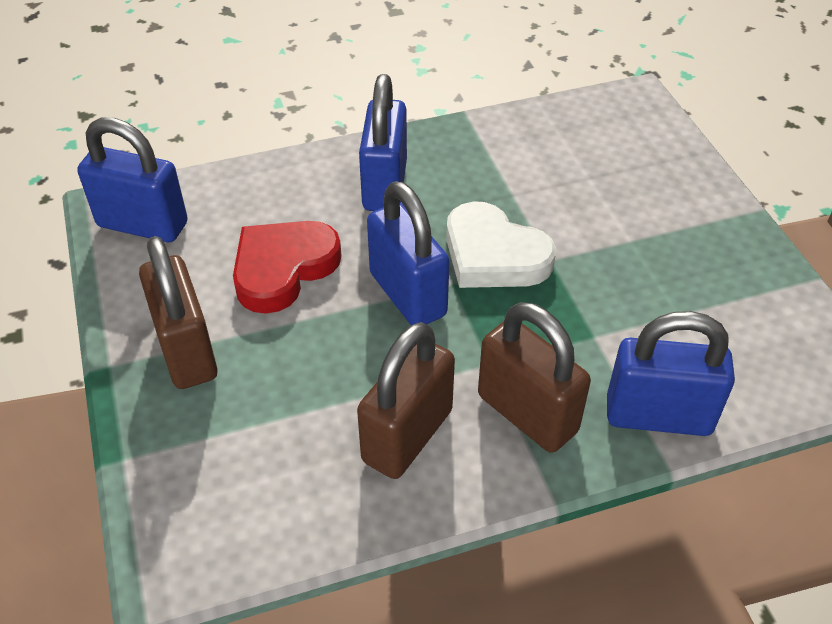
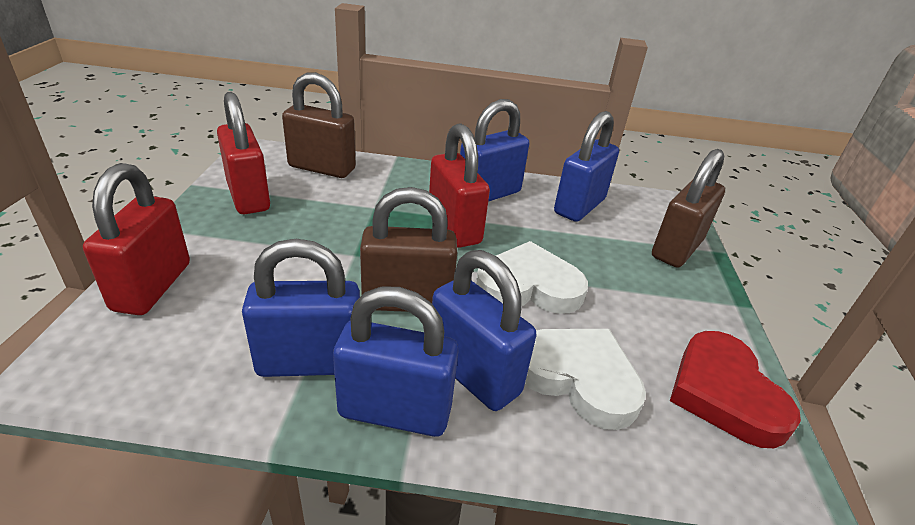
blue padlock: [77,118,188,242] [359,74,407,211] [367,181,450,325] [607,311,735,436] = 4 -> [242,239,360,377] [333,286,459,437] [432,250,536,411] [460,99,529,202] [554,111,619,222] = 5
red padlock: none = 0 -> [83,163,190,315] [217,92,270,214] [429,123,490,248] = 3
white heart: [446,201,556,288] = 1 -> [476,241,588,314] [525,329,646,430] = 2

